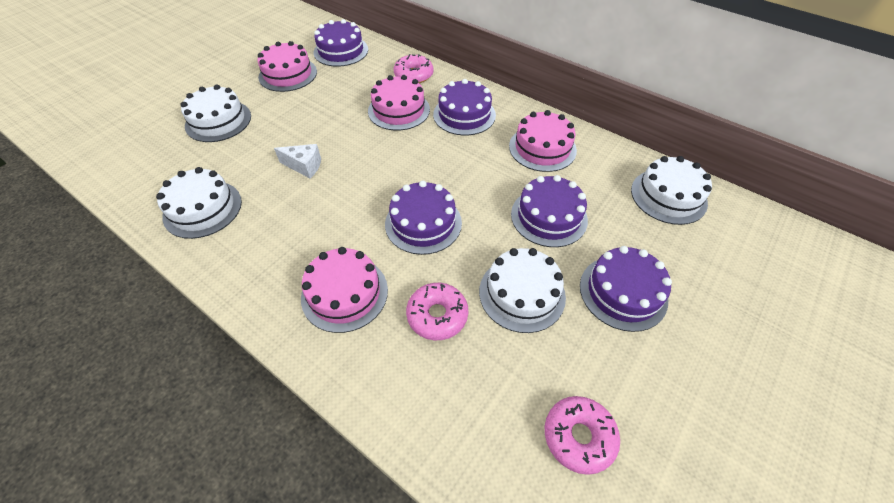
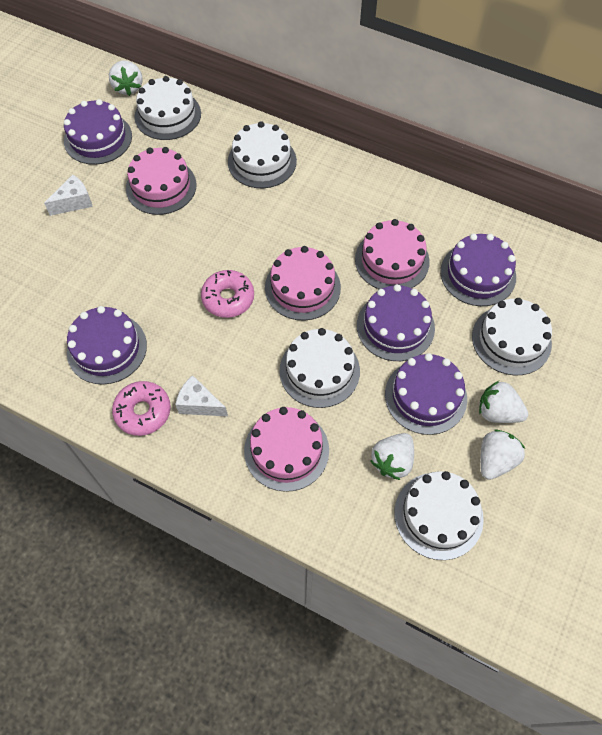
pink donut: [394,54,434,83] [406,283,468,340] [545,396,620,475] = 3 -> [112,381,171,436] [201,270,254,318] = 2
white cake: [156,167,242,239] [181,85,251,142] [479,248,566,333] [631,156,712,225] = 4 -> [134,76,201,140] [228,121,297,188] [279,328,360,408] [394,471,484,560] [472,298,552,375] = 5
white cheese: [274,144,321,178] = 1 -> [44,175,93,216] [175,375,228,416] = 2
white strawberry: none = 0 -> [109,61,143,96] [371,433,414,480] [479,381,528,423] [480,430,525,480] = 4

